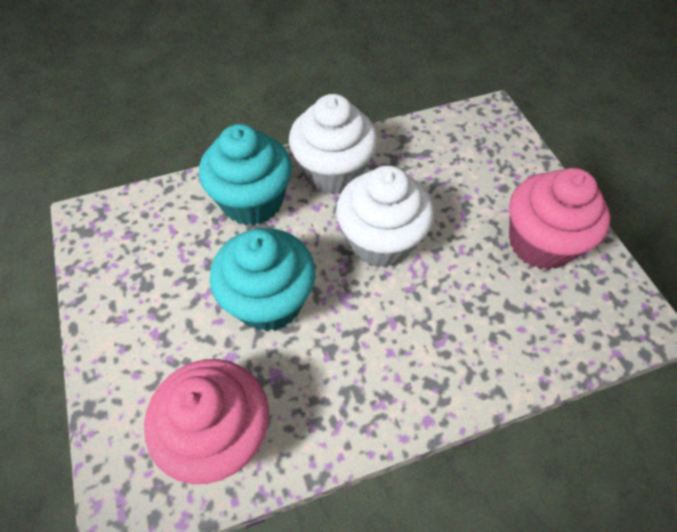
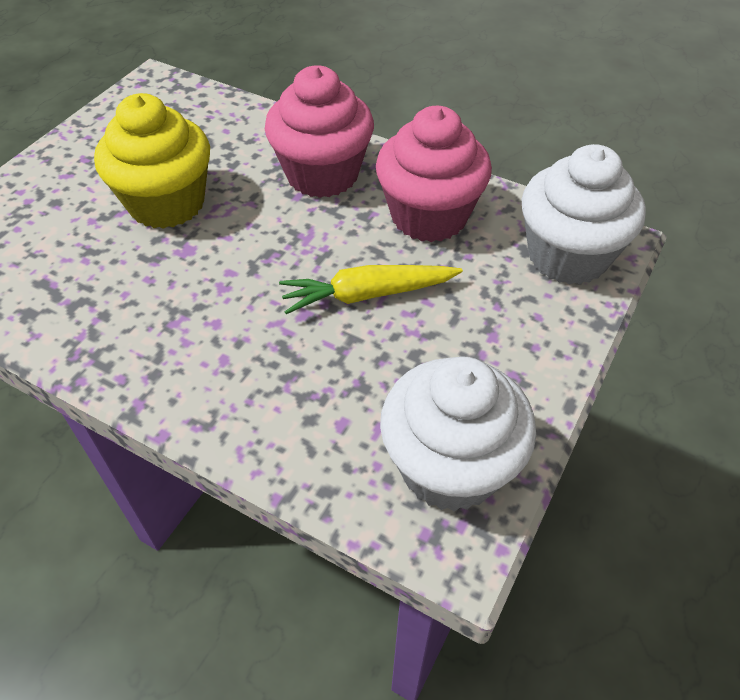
turquoise cupcake: [199,124,292,225] [210,228,315,332] = 2 -> none = 0
yellow carrot: none = 0 -> [279,265,463,314] = 1
yellow cupcake: none = 0 -> [94,93,210,229] = 1

